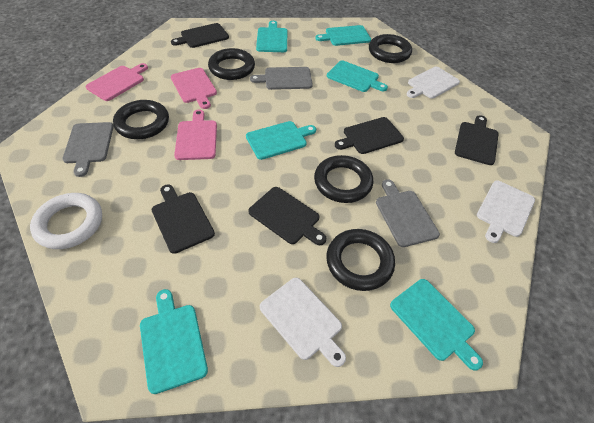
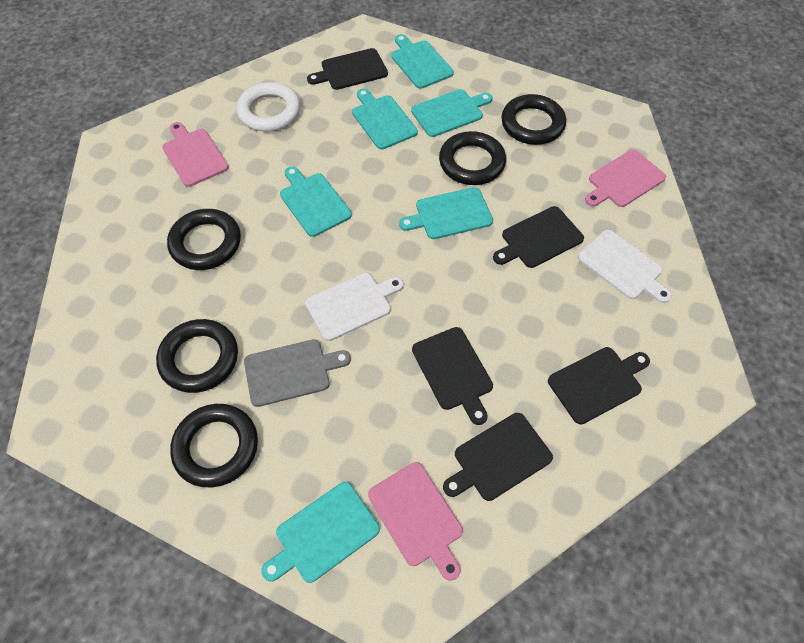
grey cutting board: [62,122,114,177] [250,67,313,90] [376,179,440,247] = 3 -> [244,339,351,407] = 1
white cutting board: [260,278,346,367] [407,67,460,99] [477,181,535,243] = 3 -> [305,273,404,341] [578,230,672,303] = 2

